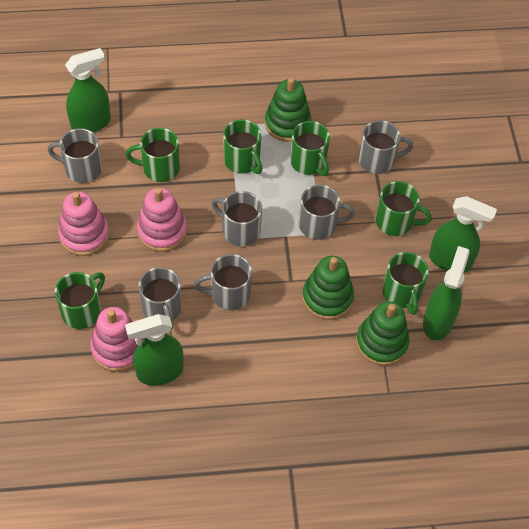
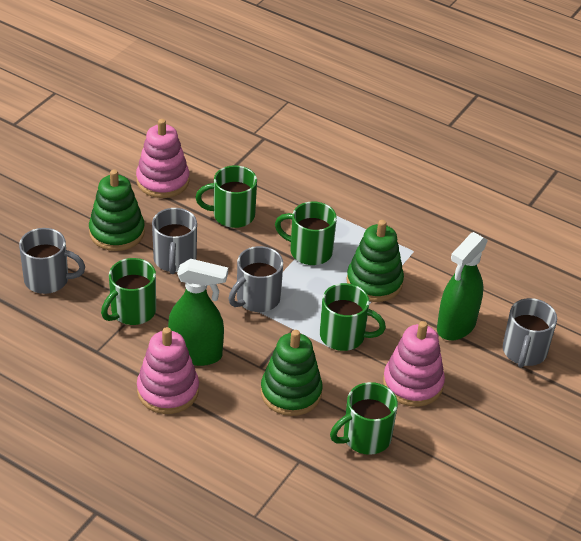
green mug: [55,272,105,329] [125,128,180,182] [223,119,262,174] [290,121,330,176] [376,181,432,236] [382,252,429,315] = 6 -> [101,258,156,325] [195,165,257,228] [275,201,337,265] [320,283,386,351] [330,382,398,455] = 5
green spray bottle: [65,48,111,133] [125,314,184,386] [423,246,470,340] [429,196,497,273] = 4 -> [168,259,228,366] [437,232,488,341] = 2
grey mug: [48,128,102,183] [139,267,182,330] [194,254,252,310] [212,191,262,246] [299,185,355,240] [359,120,413,174] = 6 -> [19,228,85,294] [152,208,197,274] [228,246,283,312] [503,298,557,368] = 4

